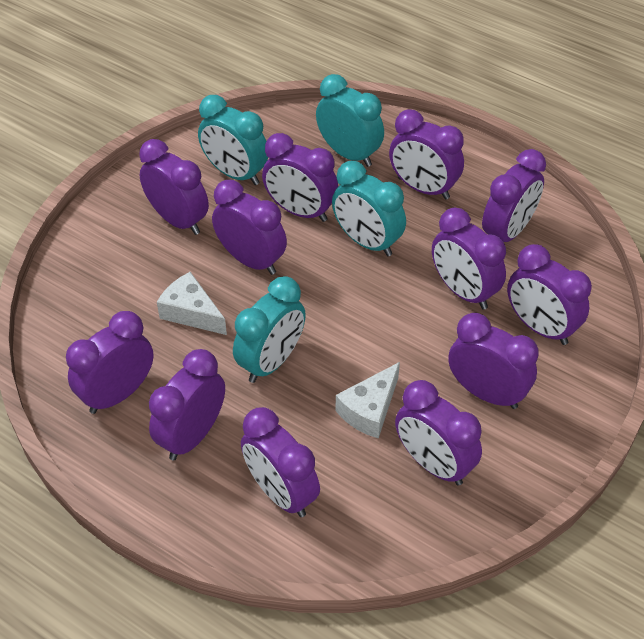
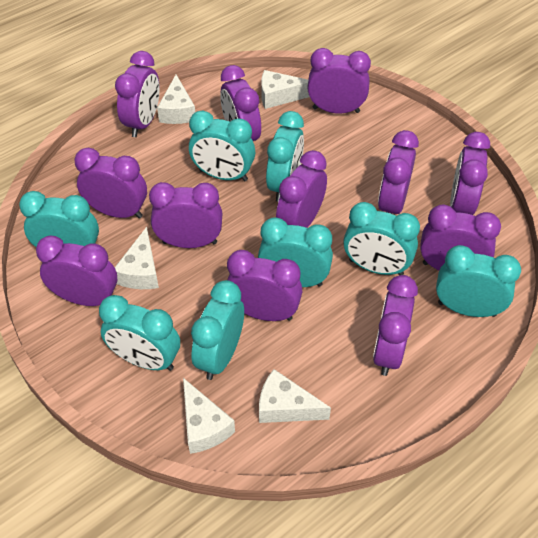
turquoise clock: [198,95,268,185] [233,276,306,383] [316,74,384,167] [332,161,406,256] = 4 -> [19,191,99,247] [99,295,180,371] [189,111,255,182] [191,280,244,380] [258,217,333,287] [266,111,304,201] [344,202,420,275] [436,245,521,317] = 8
white cheese: [157,272,227,335] [335,362,400,439] = 2 -> [115,227,159,289] [157,75,195,124] [183,378,235,454] [259,369,331,423] [261,70,310,109] = 5

